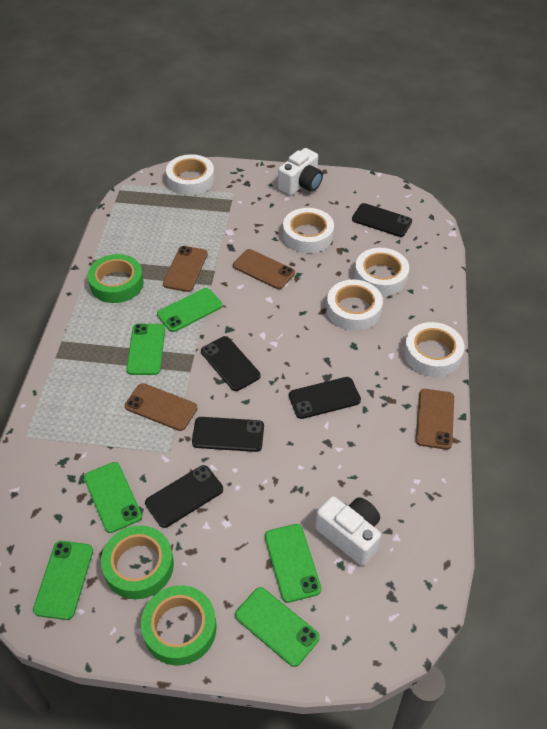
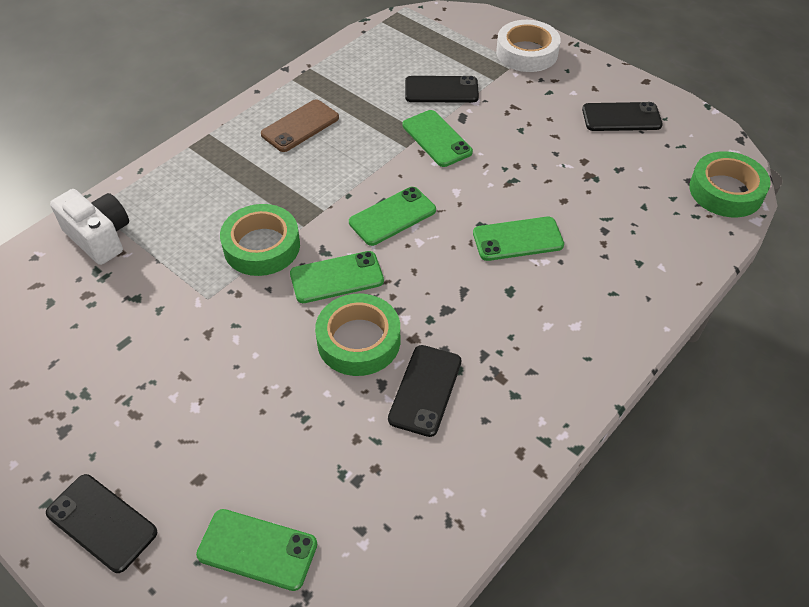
black phone: [145,465,223,528] [192,417,264,452] [201,336,261,391] [289,377,361,419] [352,203,412,237] = 5 -> [46,474,157,573] [388,345,461,437] [405,76,479,102] [582,102,663,131] = 4
brown phone: [125,383,198,431] [163,246,208,292] [233,249,295,289] [416,389,454,450] = 4 -> [261,99,339,152] = 1
green phone: [33,541,93,620] [84,462,142,533] [126,324,165,375] [157,288,222,332] [235,587,320,667] [265,524,321,603] = 6 -> [196,509,317,591] [290,251,384,303] [349,187,436,246] [402,110,473,167] [473,217,564,261] = 5
white camera: [278,148,323,195] [315,496,381,566] = 2 -> [50,189,129,265] = 1
white tape: [166,154,215,196] [283,208,334,253] [327,280,383,331] [355,248,409,296] [404,322,464,377] = 5 -> [496,20,561,72] = 1

